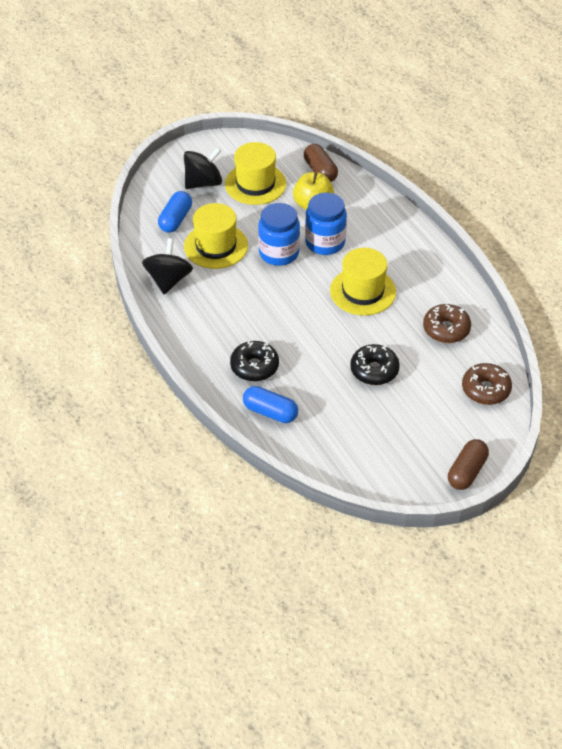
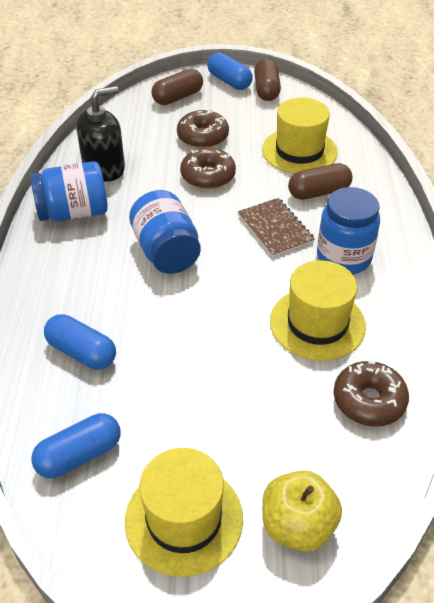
black donut: [230,341,279,382] [350,344,400,385] = 2 -> none = 0
black soap dispenser: none = 0 -> [76,86,125,182] = 1
black spinning top: [142,238,193,294] [184,147,222,189] = 2 -> none = 0
blue capsule: [158,191,192,233] [243,386,298,423] = 2 -> [31,413,121,478] [44,314,116,370] [207,52,253,90] = 3
blue jar: [258,203,300,266] [305,193,347,255] = 2 -> [30,161,108,221] [129,190,201,274] [317,187,380,274] = 3
brown capsule: [304,144,338,182] [448,439,489,490] = 2 -> [151,69,203,105] [254,58,281,101] [288,163,352,200] = 3
brown donut: [423,304,471,343] [462,363,512,405] = 2 -> [177,109,229,148] [180,148,236,189] [334,361,409,426] = 3
brown notebook: none = 0 -> [238,198,315,257] = 1

